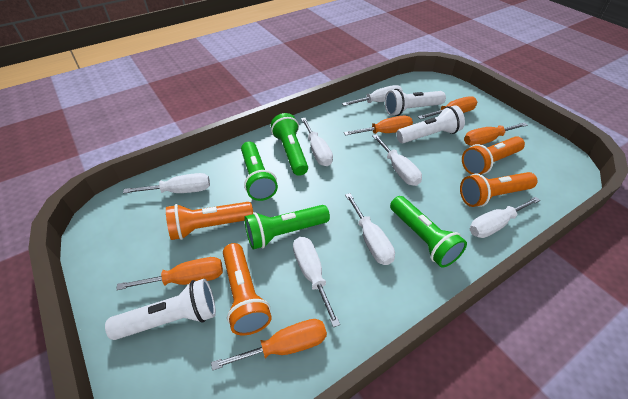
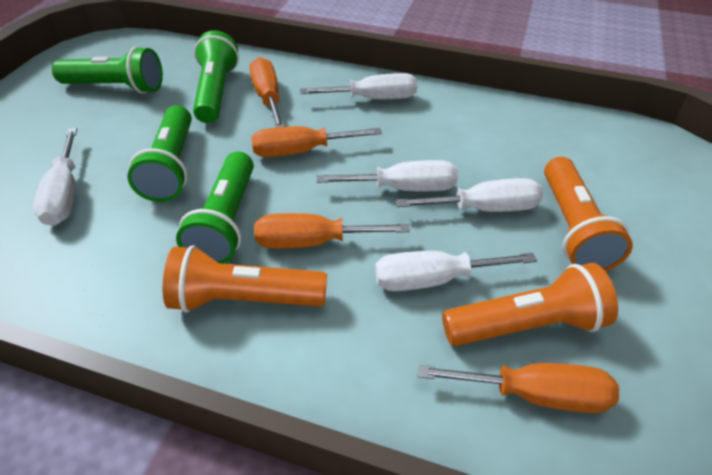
orange flashlight: [166,202,253,240] [223,243,272,335] [460,172,538,207] [462,136,525,175] = 4 -> [163,245,327,313] [442,263,618,346] [544,157,633,271] = 3
orange screwdriver: [116,257,223,290] [211,319,327,371] [344,116,413,136] [418,96,477,119] [464,122,528,146] = 5 -> [249,57,285,128] [251,126,382,157] [254,213,410,249] [418,363,619,413] = 4
white flashlight: [105,278,216,340] [385,89,446,116] [396,105,465,143] = 3 -> none = 0
white screwdriver: [123,173,210,194] [293,237,340,327] [301,118,333,166] [342,85,403,106] [345,193,395,265] [372,134,422,186] [469,197,540,238] = 7 -> [33,128,77,226] [300,73,417,99] [317,160,458,191] [375,251,537,291] [396,178,543,212] = 5

